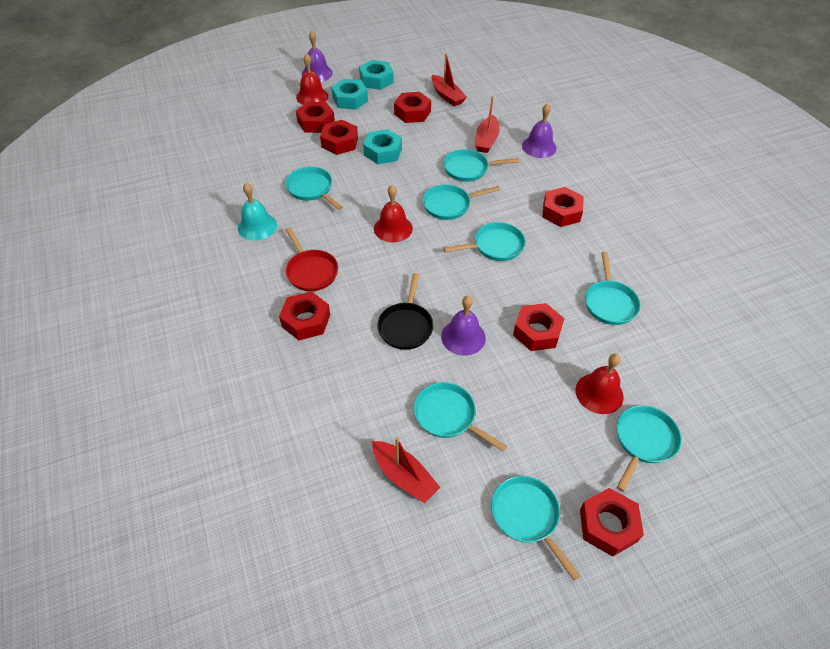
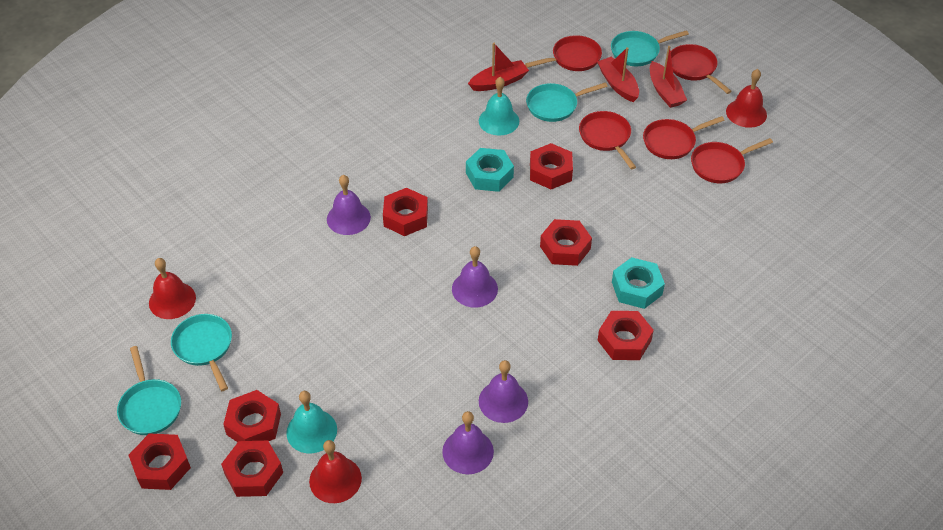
black pan: [377,273,434,350] = 1 -> none = 0
purple bell: [302,31,333,82] [441,296,486,356] [522,103,556,158] = 3 -> [327,175,371,235] [442,411,494,474] [452,246,498,308] [479,360,528,423] = 4
red pan: [285,227,338,291] = 1 -> [525,35,602,71] [579,111,636,169] [643,116,725,159] [671,44,732,94] [691,138,773,183] = 5
turquoise bell: [238,183,277,240] = 1 -> [286,391,337,453] [479,77,519,136] = 2
turquoise nut: [331,79,368,110] [359,60,393,90] [363,129,402,164] = 3 -> [466,148,514,192] [612,257,665,309] = 2
turquoise pan: [285,167,343,210] [414,382,507,452] [423,184,500,220] [443,149,519,182] [444,222,525,261] [491,476,580,581] [585,252,640,325] [617,405,682,492] = 8 -> [117,346,181,435] [171,314,232,391] [526,82,608,122] [611,30,689,66] = 4

